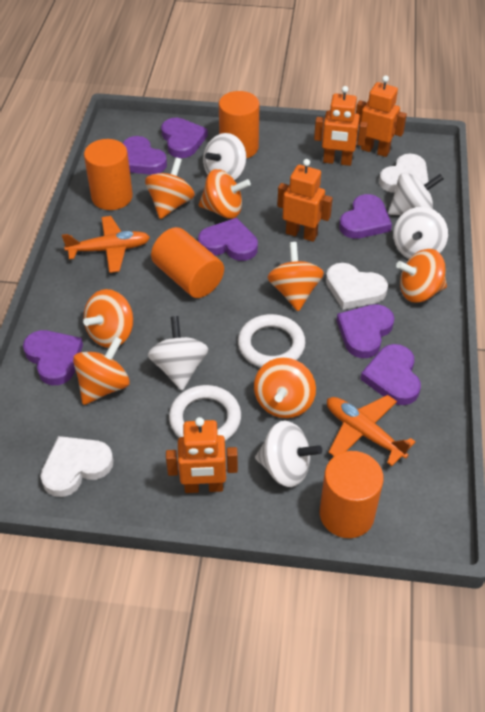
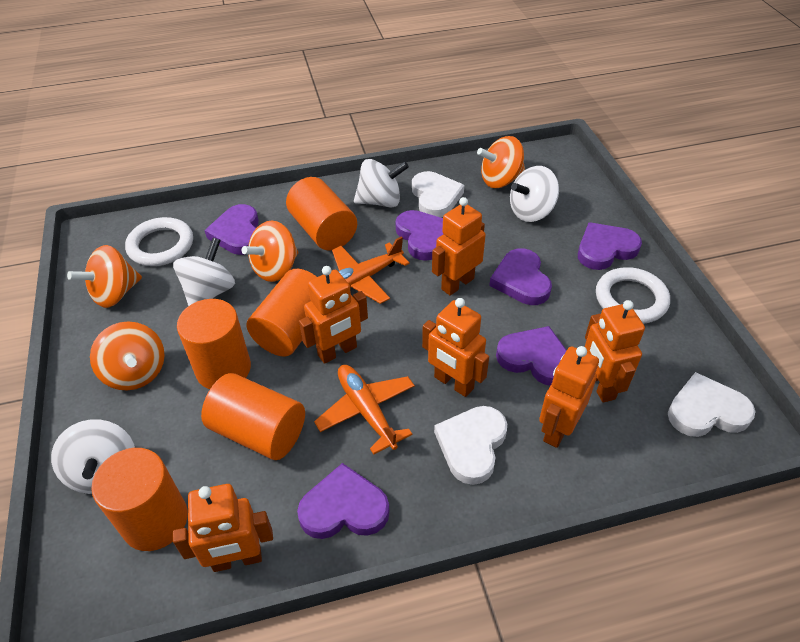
orange cylinder: [84,139,133,210] [151,227,224,298] [219,91,260,159] [320,451,384,538] = 4 -> [91,448,188,551] [177,299,251,389] [201,373,305,460] [247,269,317,356] [286,177,357,250] = 5
orange robot: [166,417,238,493] [277,159,333,242] [314,86,368,166] [356,75,407,157] = 4 -> [173,484,273,572] [299,266,368,364] [422,298,489,397] [432,197,486,296] [539,346,599,448] [585,300,645,402] = 6
orange spinning top: [73,336,129,405] [83,289,133,348] [145,157,195,219] [199,169,251,219] [254,358,316,418] [267,242,324,311] [396,249,447,303] = 7 -> [67,245,142,308] [90,321,165,390] [241,220,298,282] [477,136,525,188] = 4
purple heart: [23,330,83,385] [123,136,167,175] [161,118,208,158] [198,218,258,261] [337,304,395,358] [339,194,392,239] [360,344,421,405] = 7 -> [204,204,259,255] [297,463,389,539] [396,210,443,261] [489,248,552,305] [496,326,567,386] [578,222,642,270] = 6
white spinning top: [148,316,208,390] [203,133,246,180] [255,421,322,487] [388,172,444,215] [393,207,448,259] = 5 -> [51,419,135,494] [173,238,235,306] [354,159,409,207] [510,166,559,222] = 4

